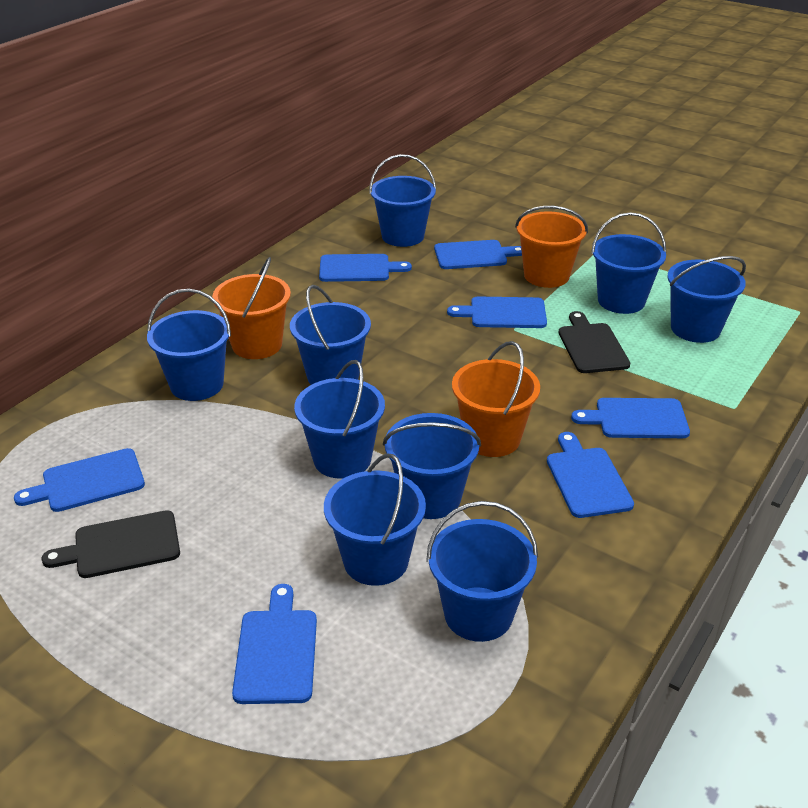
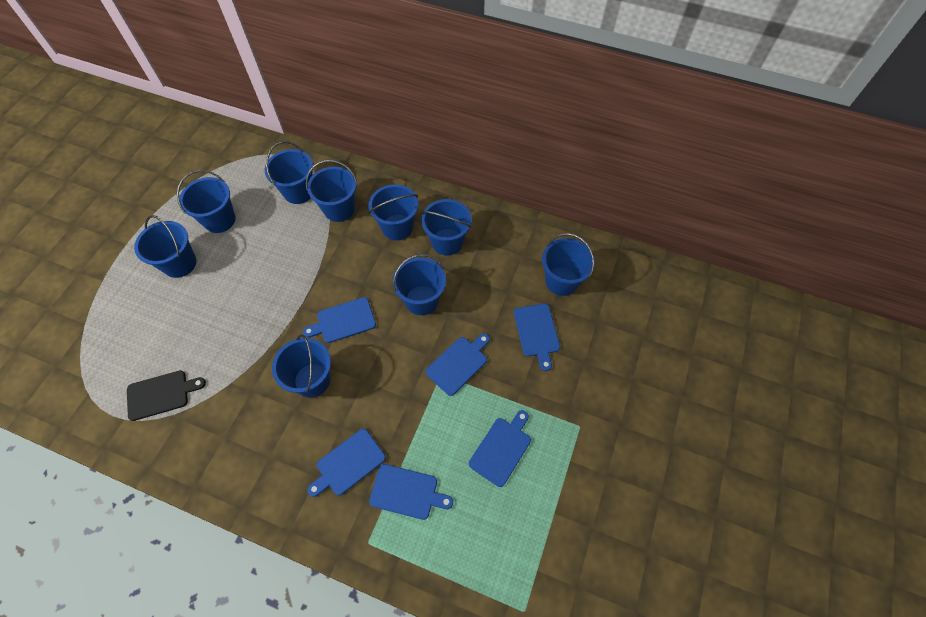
black cutting board: [41,510,180,578] [558,311,630,373] = 2 -> [127,370,206,421] = 1
blue cutting board: [14,448,145,512] [232,584,317,704] [319,254,412,282] [434,240,522,269] [447,297,547,328] [547,432,634,518] [571,398,690,438] = 7 -> [303,297,376,343] [307,429,386,497] [369,464,453,520] [426,334,490,396] [469,410,531,487] [514,304,560,371] = 6
orange bucket: [212,257,291,359] [452,341,540,457] [515,206,588,288] = 3 -> none = 0

